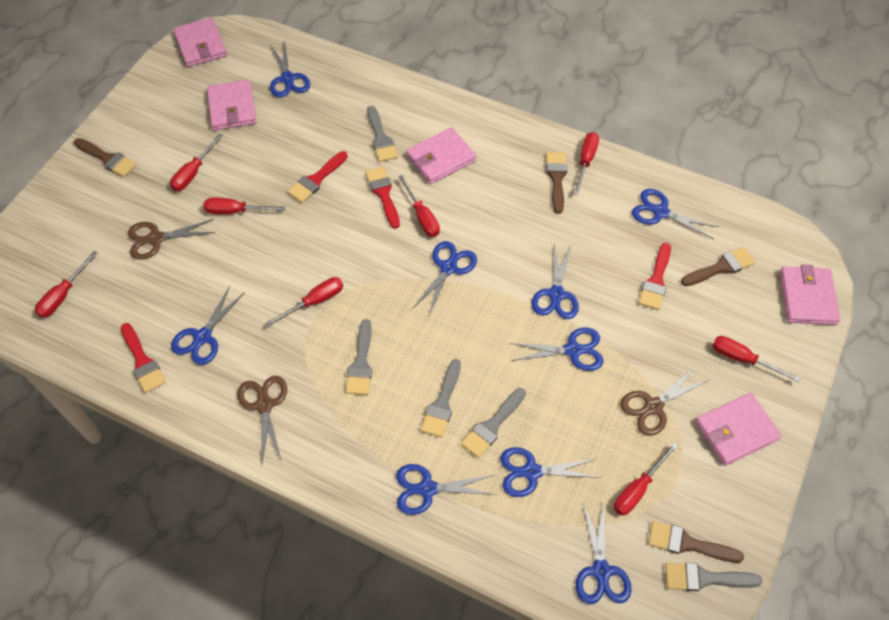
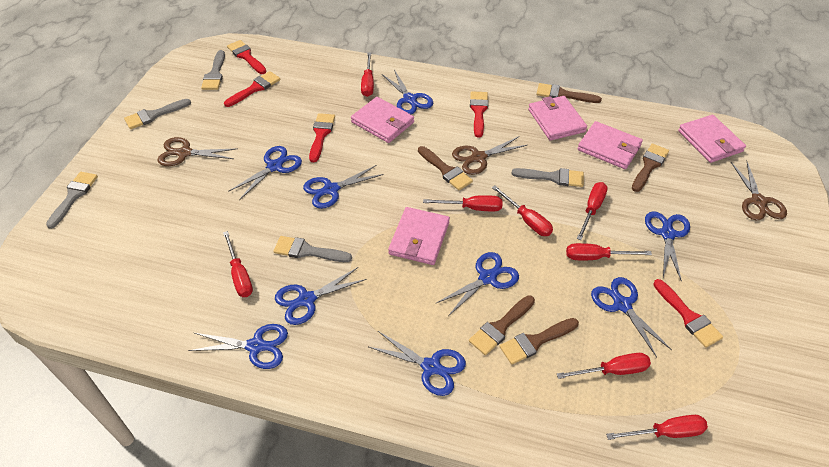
brown brush: [74,138,137,177] [546,152,568,214] [648,521,744,563] [681,247,755,286] = 4 -> [418,146,473,191] [469,295,535,355] [499,318,579,364] [537,83,602,103] [632,144,669,192] = 5
red brush: [121,323,166,393] [288,151,348,203] [366,166,400,229] [639,243,671,310] = 4 -> [224,71,280,107] [227,40,267,74] [309,113,335,162] [470,91,488,138] [653,279,723,348] = 5

